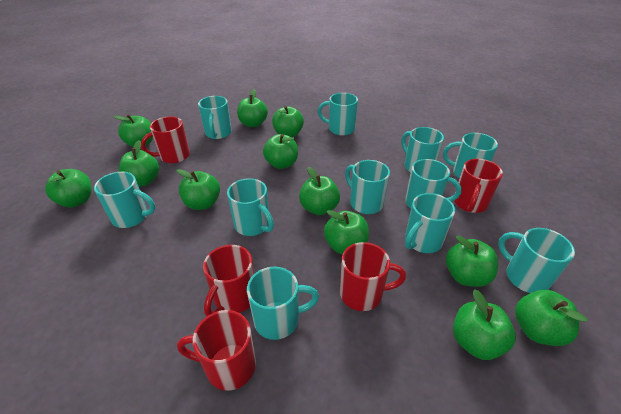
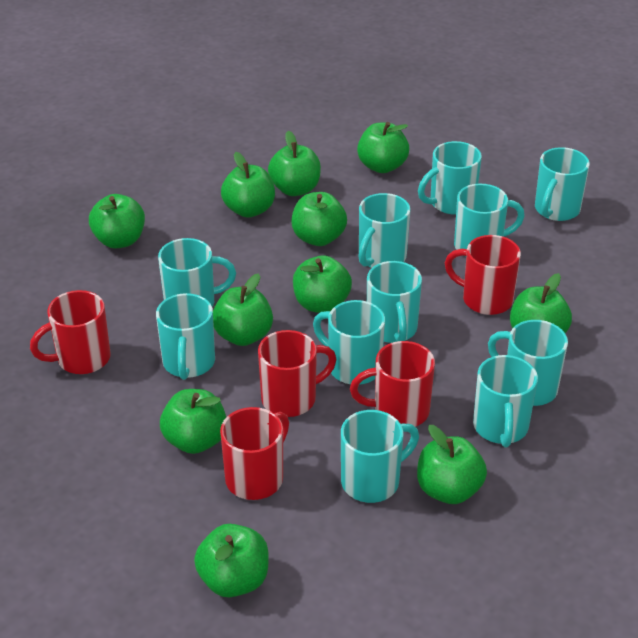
green apple: [45,169,92,207] [114,114,153,147] [119,140,159,186] [176,169,220,210] [237,89,268,127] [263,134,298,169] [272,106,304,137] [299,167,340,215] [324,210,369,254] [446,235,498,287] [453,289,516,360] [515,290,587,346] = 12 -> [89,194,145,248] [160,389,226,454] [194,524,269,597] [213,273,273,346] [221,152,275,218] [268,131,321,196] [292,192,347,246] [293,256,352,313] [357,122,409,173] [417,425,487,504] [510,273,572,333] = 11

